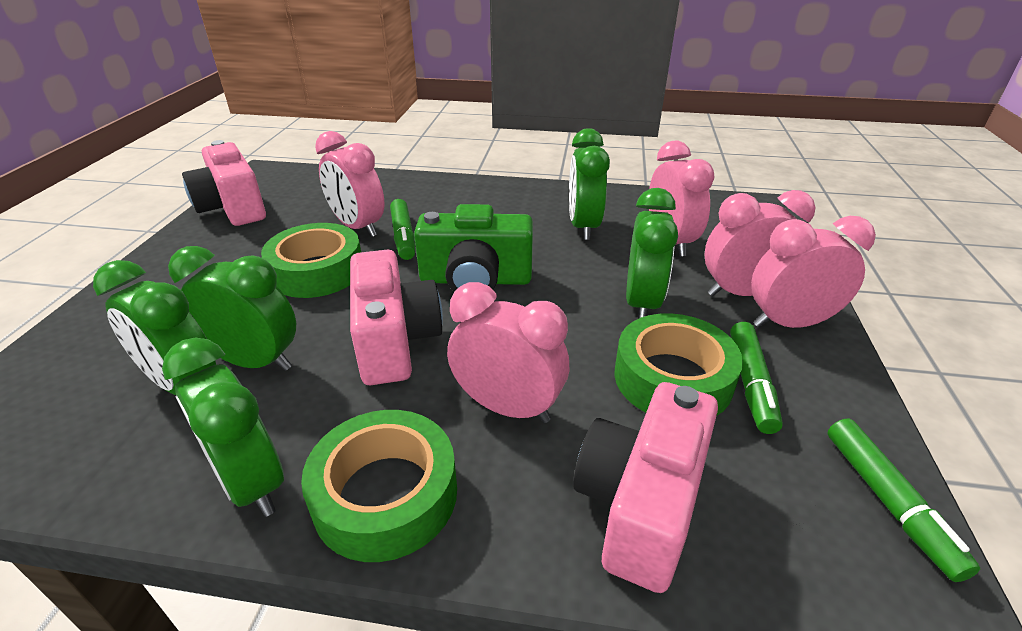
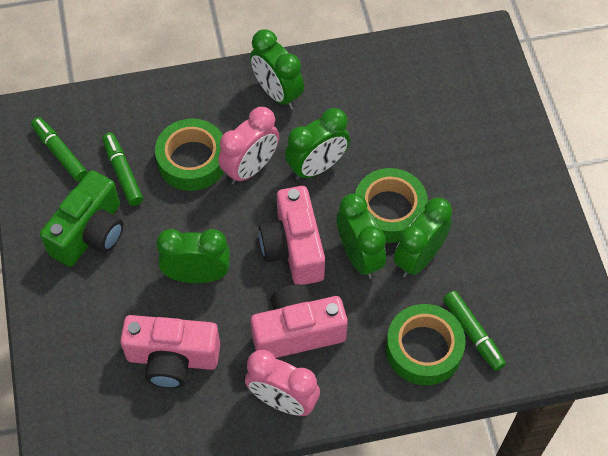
pink clock: [315,131,385,237] [447,282,570,423] [649,141,715,257] [705,190,816,296] [751,216,876,328] = 5 -> [218,107,279,184] [245,350,320,416] = 2

